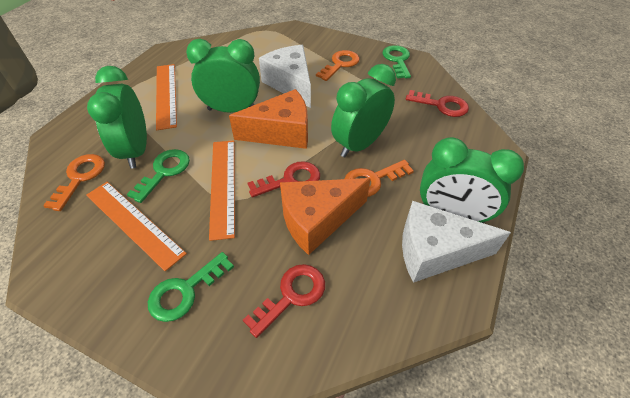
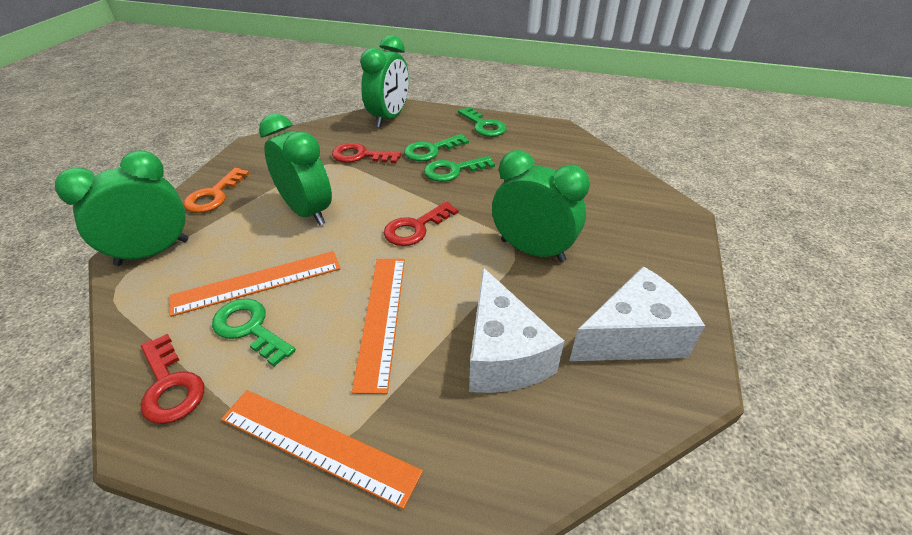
green key: [127,149,190,203] [148,252,234,322] [382,45,411,78] = 3 -> [212,299,296,367] [404,134,469,161] [424,156,495,182] [458,107,507,137] = 4
orange cheese: [229,89,308,149] [280,178,371,255] = 2 -> none = 0
orange key: [43,154,105,211] [316,50,360,81] [344,160,414,197] = 3 -> [184,168,250,213] = 1

